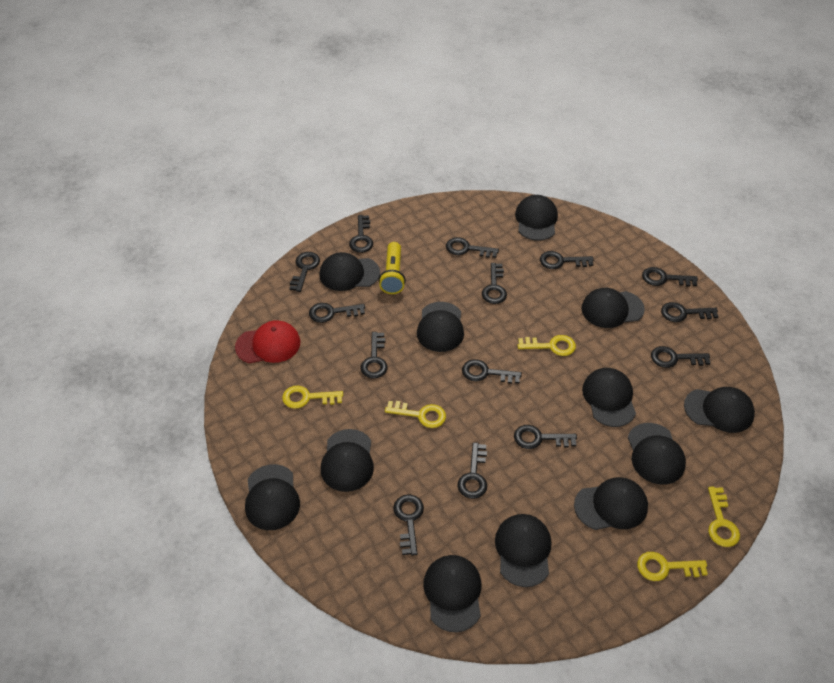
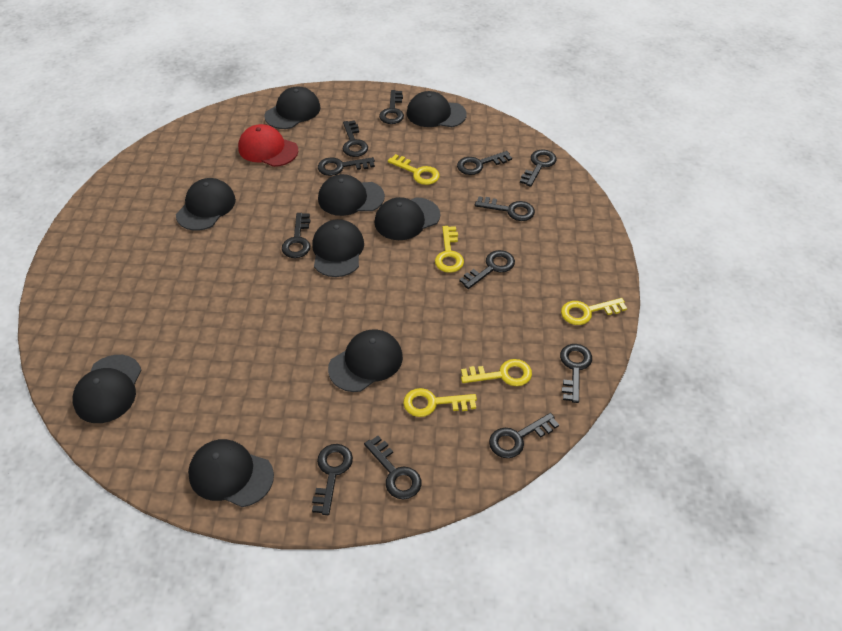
black cap: [245,464,300,530] [319,252,380,291] [321,429,374,492] [417,302,464,352] [423,555,481,632] [495,514,551,587] [515,195,558,241] [574,477,648,530] [581,288,645,328] [582,368,636,427] [628,423,686,485] [684,387,755,433] = 12 -> [73,355,141,423] [176,178,236,231] [188,439,274,507] [264,86,321,129] [312,219,364,277] [318,174,385,216] [328,329,403,392] [375,197,440,240] [407,91,467,127] = 9
black key: [289,252,320,292] [309,303,365,323] [349,215,373,253] [361,332,387,379] [393,494,424,556] [446,237,499,258] [457,442,487,499] [462,359,522,384] [482,263,507,304] [514,425,577,449] [540,251,594,269] [642,267,698,287] [651,346,710,368] [661,302,718,322] = 14 -> [282,213,310,258] [312,444,353,515] [318,157,375,176] [343,120,368,157] [364,436,421,499] [379,90,404,124] [457,151,512,175] [459,250,515,289] [475,196,535,221] [489,413,559,458] [520,149,557,187] [560,344,592,403] = 12
yellow flashlight: [379,242,406,294] = 1 -> none = 0

